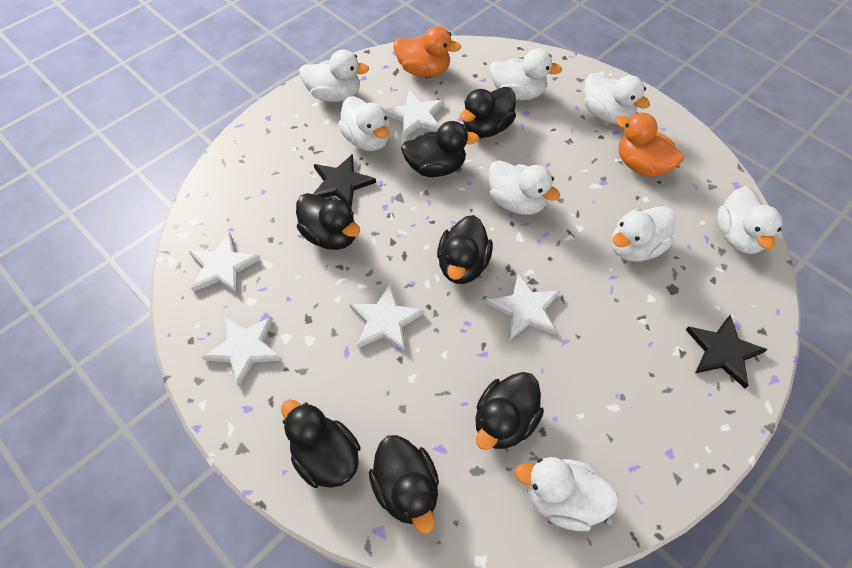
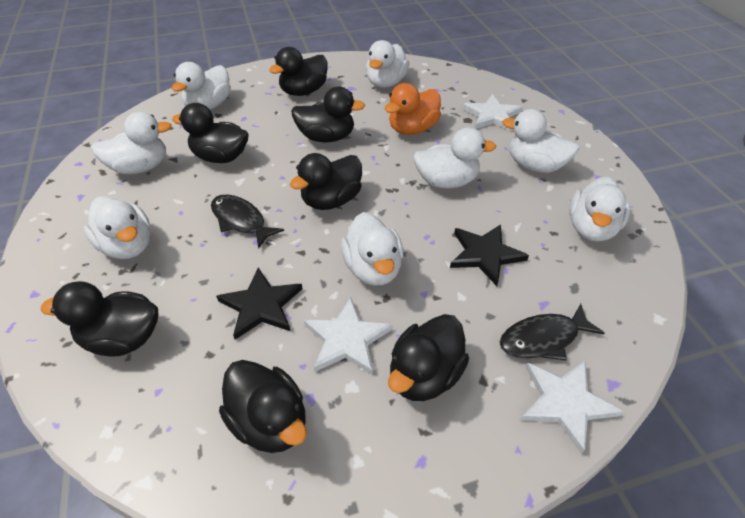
black fish: none = 0 -> [211,195,284,249] [500,304,604,360] = 2
orange duck: [394,26,461,77] [615,113,684,177] = 2 -> [385,83,441,135] = 1
white star: [189,232,261,294] [202,316,282,387] [350,284,424,352] [385,90,444,138] [487,273,560,340] = 5 -> [304,297,393,375] [463,94,523,131] [521,361,623,454] = 3

